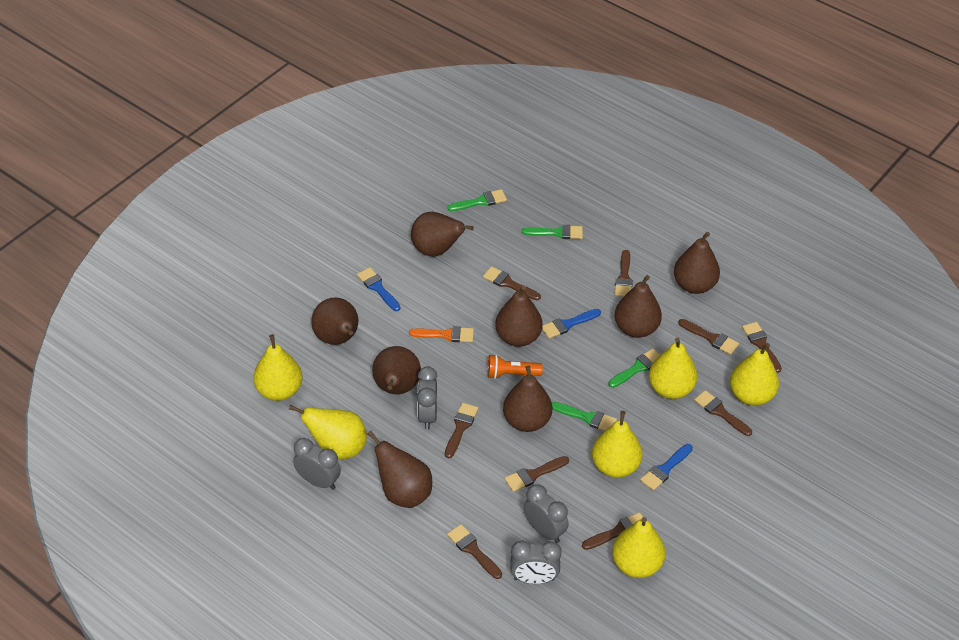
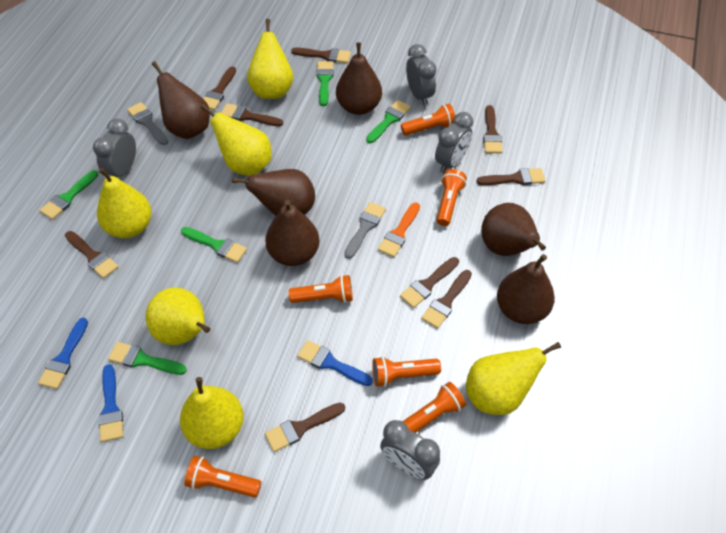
brown pear: [311,297,358,345] [367,431,432,508] [372,346,421,394] [411,212,474,257] [495,285,543,347] [503,366,552,432] [615,275,662,338] [674,232,720,294] = 8 -> [152,61,210,139] [232,169,315,216] [265,200,320,266] [336,42,382,115] [481,203,546,256] [497,254,555,324] = 6
green brush: [447,189,507,211] [522,225,583,239] [552,402,617,431] [609,348,660,388] = 4 -> [40,170,98,220] [108,342,187,375] [181,227,247,263] [316,61,334,106] [366,100,411,143] = 5
grey brush: none = 0 -> [127,102,168,145] [344,202,386,259] = 2
orange flashlight: [487,354,543,379] = 1 -> [184,456,261,498] [289,275,353,303] [372,356,441,387] [401,104,455,135] [402,382,466,433] [437,169,467,226] = 6

